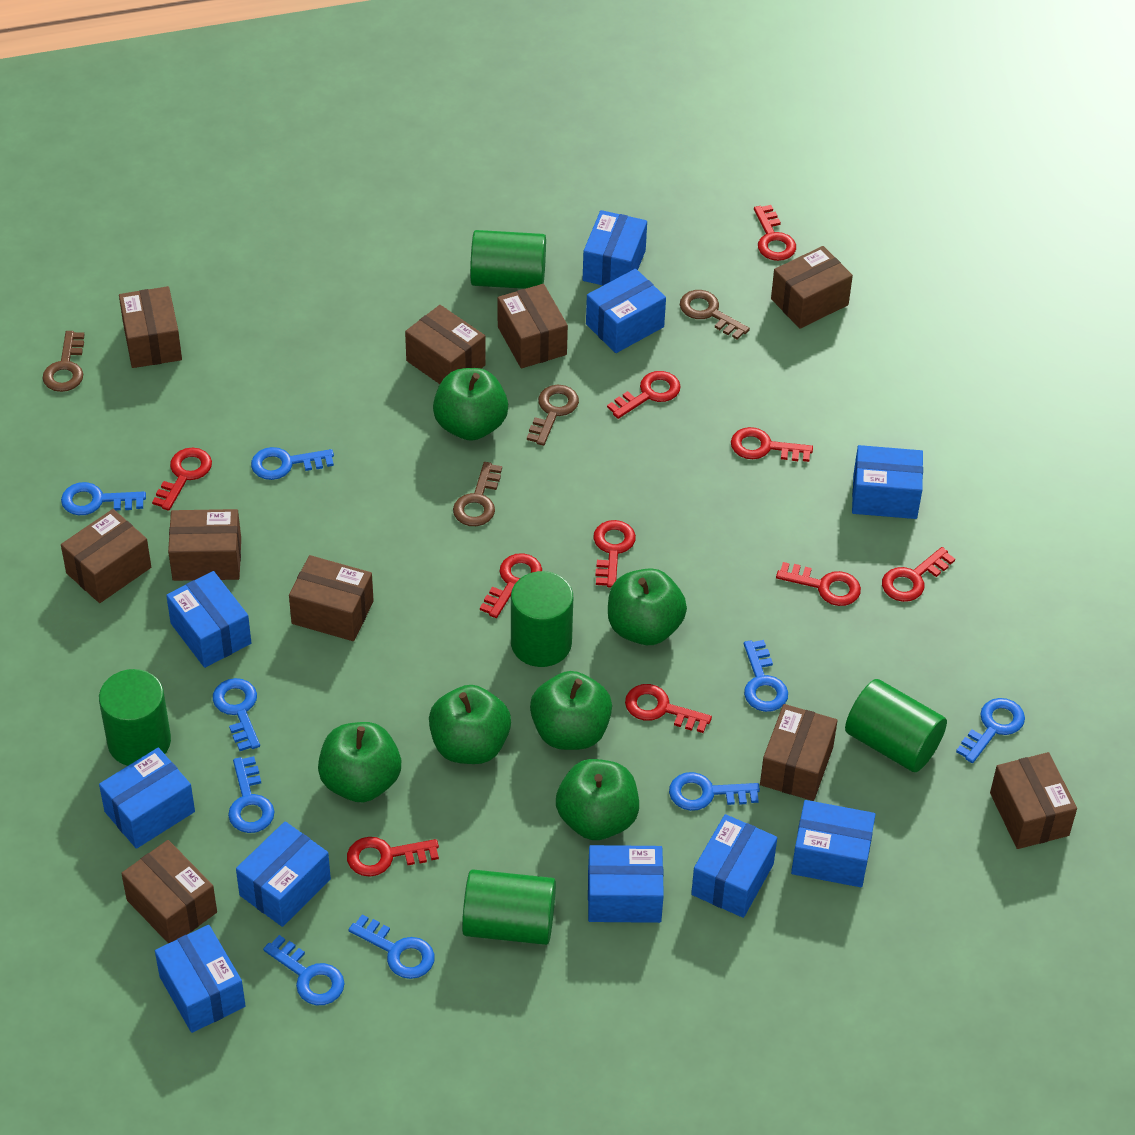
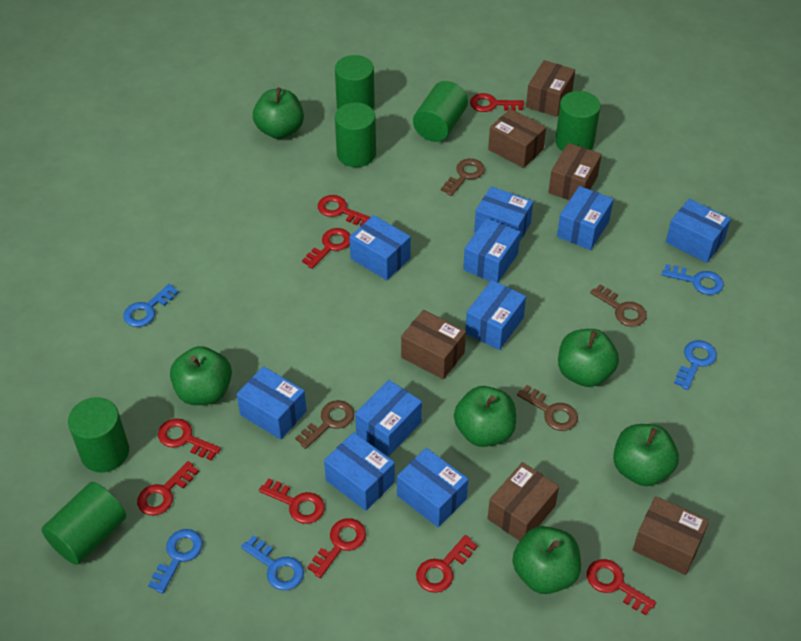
blue key: [61,482,146,515] [213,678,260,751] [228,756,275,833] [251,447,334,480] [263,935,345,1005] [349,914,435,979] [669,772,760,811] [744,640,788,712] [956,698,1025,763] = 9 -> [123,284,179,327] [148,529,203,594] [241,535,304,590] [662,264,724,295] [674,340,717,390] = 5
brown box: [61,509,151,603] [119,286,182,368] [121,840,217,943] [168,509,241,581] [289,555,374,641] [405,305,486,384] [498,284,568,368] [760,704,838,801] [771,246,853,329] [990,752,1077,849] = 10 -> [401,310,466,379] [487,462,559,541] [488,109,546,168] [526,60,575,117] [548,143,602,200] [633,496,709,575] = 6
green cylinder: [99,669,171,766] [462,869,556,945] [470,230,546,289] [511,571,573,667] [845,679,947,772] = 5 -> [41,482,126,565] [68,397,129,473] [335,55,375,109] [335,102,376,167] [413,81,468,142] [555,91,601,151] = 6
red key: [152,447,212,511] [347,837,439,877] [480,553,542,618] [593,520,636,588] [607,371,681,419] [625,684,712,733] [731,427,813,462] [754,205,796,261] [776,562,861,606] [882,547,955,602] = 10 -> [137,461,199,516] [158,419,221,461] [259,478,325,524] [302,228,351,269] [307,518,366,578] [318,195,371,226] [416,535,478,593] [470,93,524,112] [587,559,656,615] = 9

